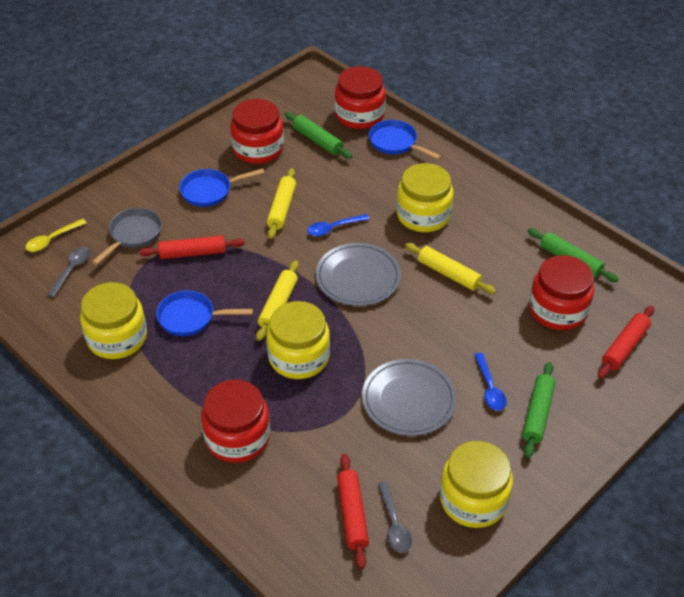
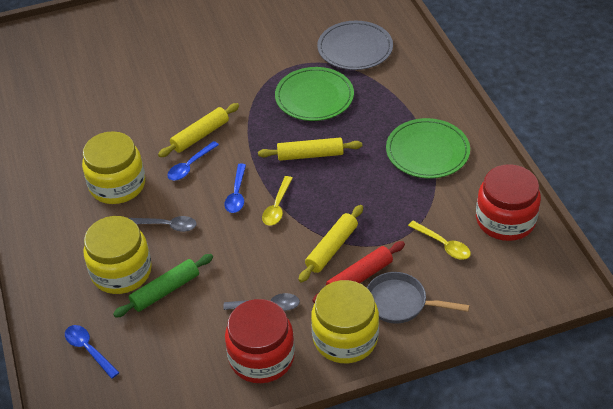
blue pan: [156,290,253,336] [179,168,265,207] [369,120,441,160] = 3 -> none = 0
blue spoon: [307,214,370,236] [474,353,507,411] = 2 -> [65,325,119,379] [167,141,219,180] [225,164,246,213] = 3
green plate: none = 0 -> [275,67,354,121] [386,118,470,178] = 2
green rolling pin: [285,112,352,159] [522,362,556,458] [528,228,618,282] = 3 -> [113,254,213,318] = 1
grey plate: [316,243,401,306] [362,359,457,436] = 2 -> [317,21,393,70] = 1
red jar: [201,380,270,463] [230,99,284,164] [335,66,386,129] [529,255,594,330] = 4 -> [225,299,295,383] [476,164,541,241] = 2
red rolling pin: [139,235,245,259] [337,454,369,569] [598,306,654,379] = 3 -> [312,241,405,303] = 1
yellow jar: [80,282,147,359] [266,301,330,379] [397,163,454,232] [440,441,513,528] = 4 -> [82,131,145,204] [83,216,152,294] [311,280,379,363] = 3
yellow spoon: [25,219,87,252] = 1 -> [262,176,293,226] [408,221,471,260] = 2

